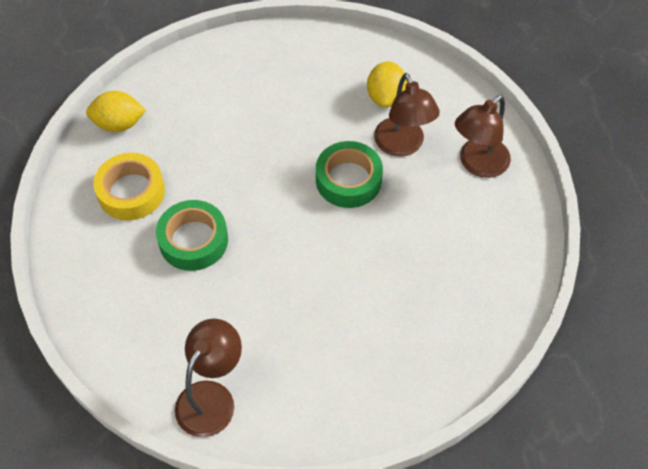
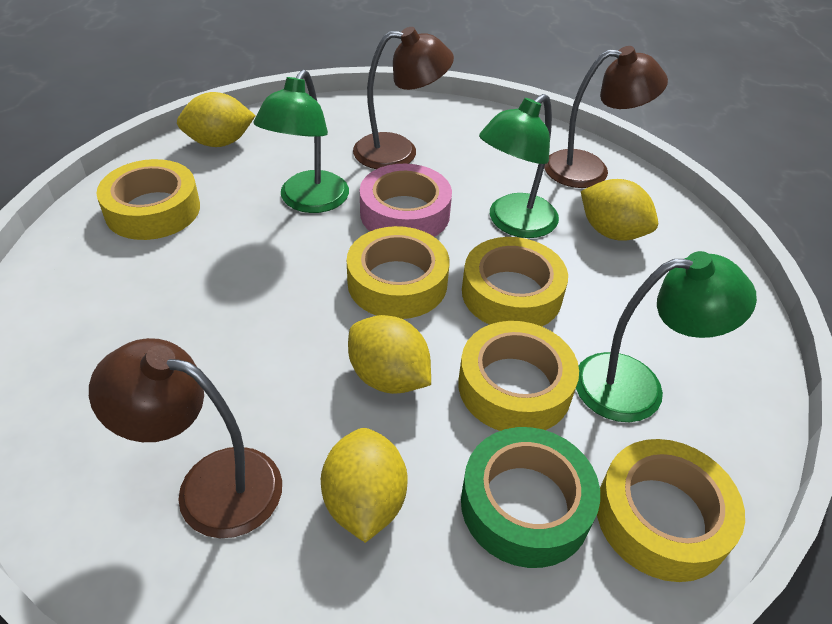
green lamp: none = 0 -> [254,70,349,213] [479,94,559,238] [576,251,757,422] = 3
green tape: [156,200,228,271] [316,141,383,208] = 2 -> [461,427,600,568] = 1
pink tape: none = 0 -> [360,164,452,237] = 1
yellow lemon: [86,91,146,132] [367,61,407,108] = 2 -> [177,92,255,147] [321,428,408,543] [348,315,431,394] [581,179,658,241] = 4
yellow tape: [93,153,165,220] = 1 -> [96,159,200,240] [347,226,449,319] [458,321,579,431] [462,237,568,326] [597,439,745,582] = 5

